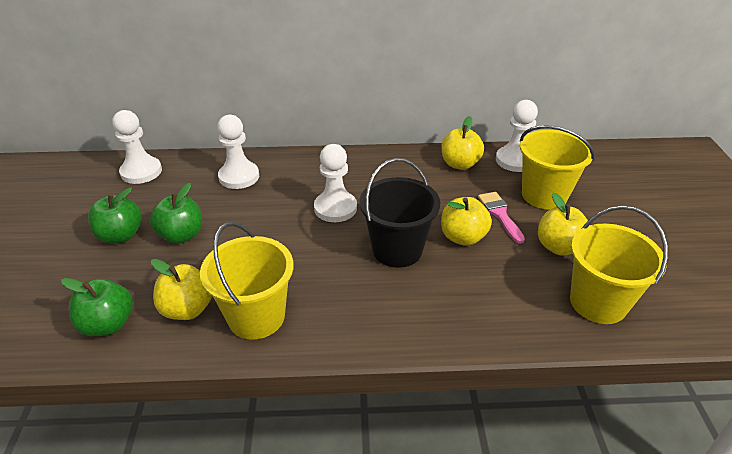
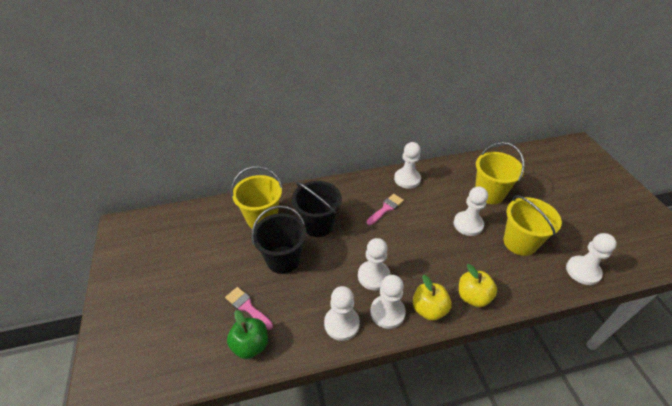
black bucket: [360,158,440,268] = 1 -> [251,205,306,274] [292,181,342,237] = 2
green apple: [61,278,133,336] [88,187,142,243] [150,183,202,244] = 3 -> [227,310,268,359] = 1
pink brush: [478,192,525,244] = 1 -> [225,287,273,330] [366,194,404,225] = 2
white pawn: [112,110,162,184] [217,115,259,189] [314,144,357,222] [496,100,538,172] = 4 -> [324,286,360,341] [358,238,390,290] [370,275,406,329] [394,142,421,189] [454,186,488,236] [566,233,617,285] = 6
yellow apple: [151,259,212,320] [441,116,484,170] [441,197,492,246] [538,192,588,256] = 4 -> [413,275,452,321] [459,264,497,307] = 2

